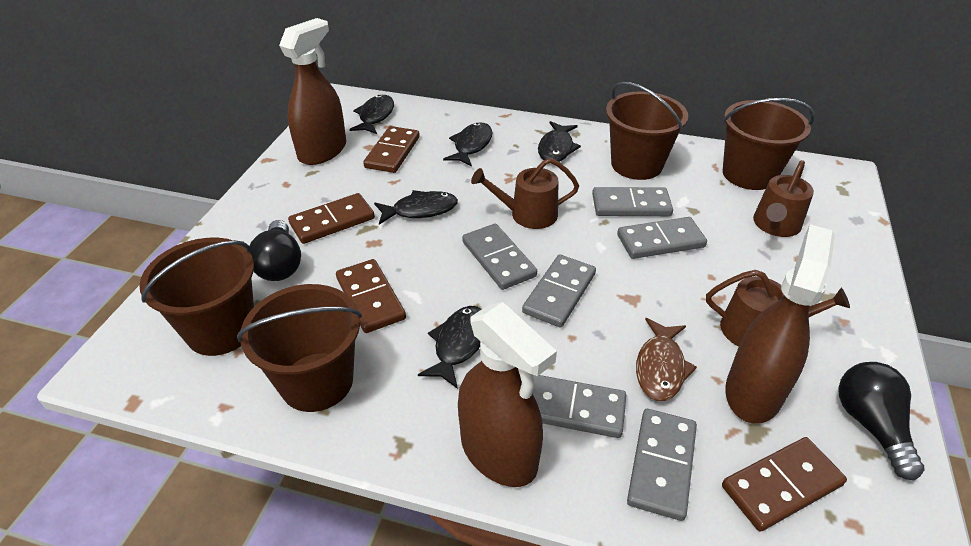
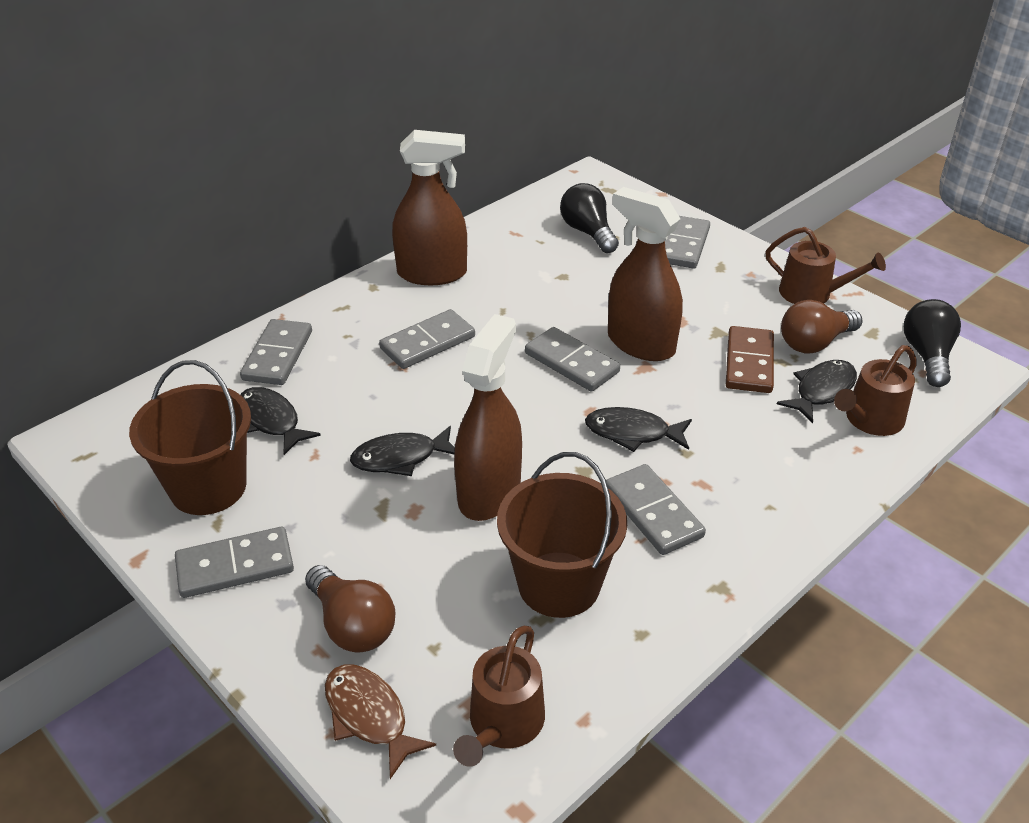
black fish: [349,95,394,134] [374,190,458,225] [418,306,482,389] [443,123,493,167] [538,121,581,162] = 5 -> [240,387,321,455] [350,426,455,476] [585,407,692,452] [777,360,857,423] = 4
brown bucket: [139,238,254,356] [237,284,362,412] [606,82,688,180] [723,98,814,190] = 4 -> [129,360,251,515] [497,452,627,618] = 2
brown domino: [288,193,375,244] [336,259,406,333] [363,126,420,173] [722,437,847,532] = 4 -> [726,326,774,393] = 1
brown light bulb: none = 0 -> [305,565,396,653] [781,300,862,353] = 2

